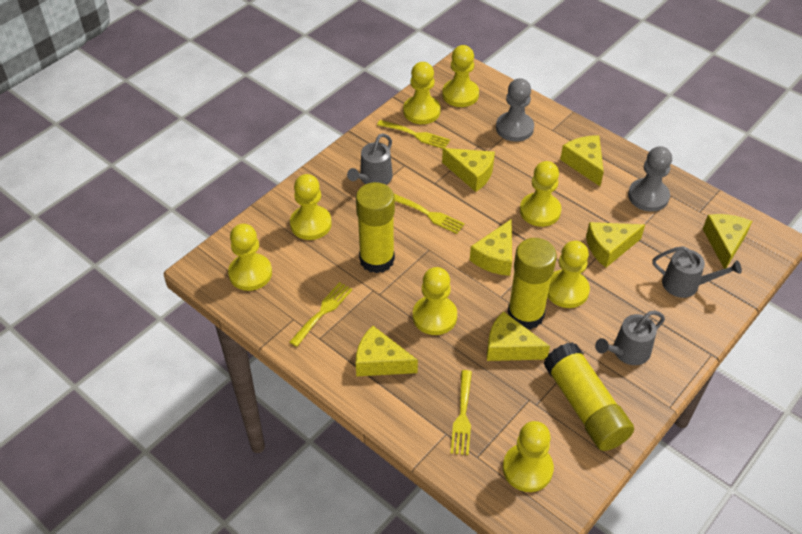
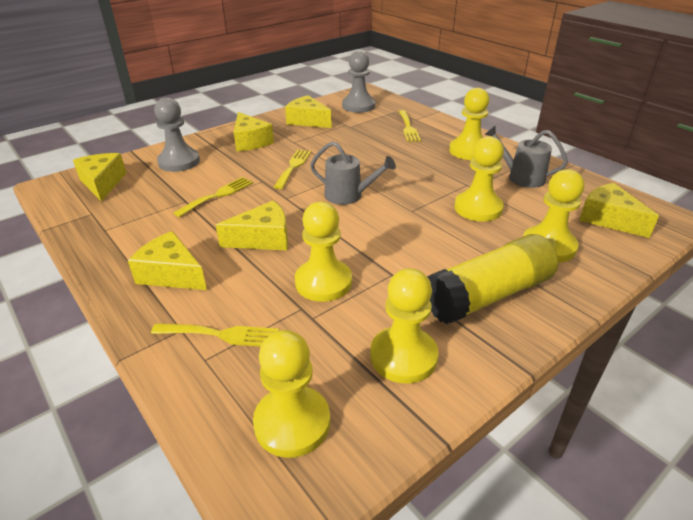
grey watering can: [347,133,393,185] [595,311,665,365] [652,246,742,298] = 3 -> [310,141,396,205] [484,125,568,188] = 2
yellow cheese: [356,326,418,376] [442,148,495,192] [470,219,512,276] [487,311,550,361] [560,135,604,186] [586,222,645,268] [703,214,752,269] = 7 -> [73,153,126,202] [128,231,207,290] [216,200,288,250] [234,112,274,151] [285,95,332,128] [579,183,659,238] = 6
yellow glue stick: [356,182,395,273] [508,238,557,330] [543,342,634,451] = 3 -> [427,234,558,325] = 1
yellow pawn: [228,224,272,291] [290,174,332,240] [403,62,441,124] [413,267,457,335] [442,45,479,107] [503,421,554,492] [520,161,561,227] [547,241,590,308] = 8 -> [253,330,330,458] [295,202,352,302] [370,268,439,384] [449,88,489,160] [454,136,504,222] [523,169,584,262] = 6

